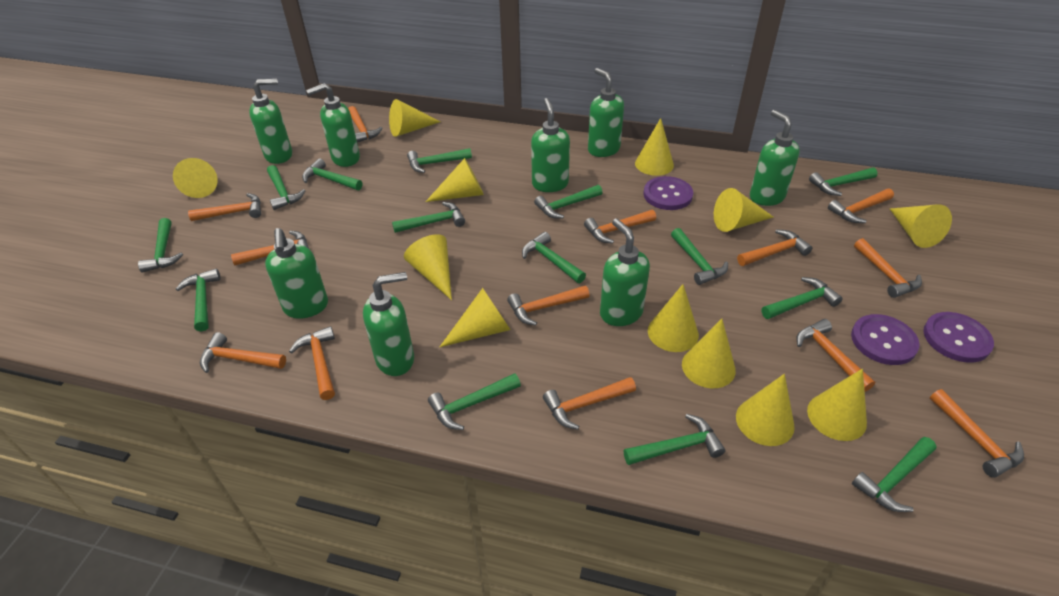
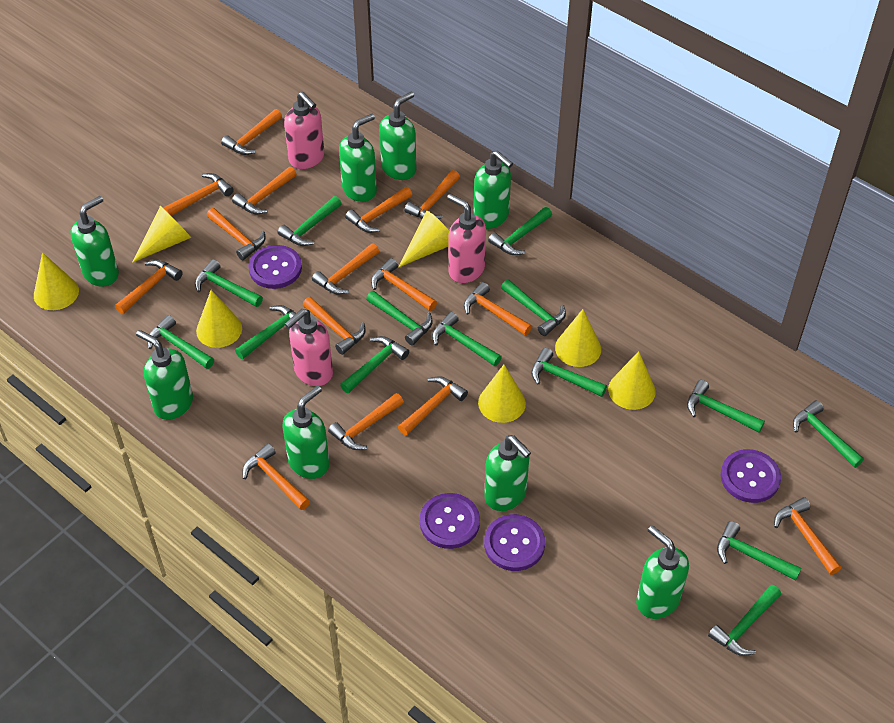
orange hammer: [188,193,261,221] [200,332,286,373] [231,231,309,265] [289,326,335,400] [348,106,382,143] [507,285,590,326] [543,377,636,430] [584,210,656,244] [737,229,812,266] [797,319,875,392] [828,188,894,223] [854,238,922,298] [929,389,1024,478] = 13 -> [115,260,183,314] [163,173,234,216] [207,208,265,260] [221,109,282,155] [232,167,296,214] [242,443,310,510] [303,297,365,355] [312,243,379,294] [328,393,404,450] [345,187,412,233] [371,258,437,311] [398,376,468,436] [404,170,460,219] [464,282,532,336] [774,497,841,575] = 15
pink soap dispenser: none = 0 -> [284,91,324,169] [285,309,333,386] [447,194,486,283] = 3
purple button: [644,176,693,210] [851,314,920,365] [923,312,994,363] = 3 -> [249,245,302,289] [420,493,480,549] [484,514,545,571] [721,449,781,503] = 4
yellow cone: [173,158,218,198] [389,99,441,137] [404,234,452,300] [426,158,484,202] [440,288,511,347] [635,118,674,176] [648,284,699,352] [682,319,736,388] [714,188,773,232] [736,374,795,446] [807,369,867,441] [890,204,952,248] = 12 -> [34,252,79,310] [132,206,191,263] [196,290,242,348] [398,211,449,268] [478,365,526,423] [555,309,601,367] [608,351,656,410] = 7

